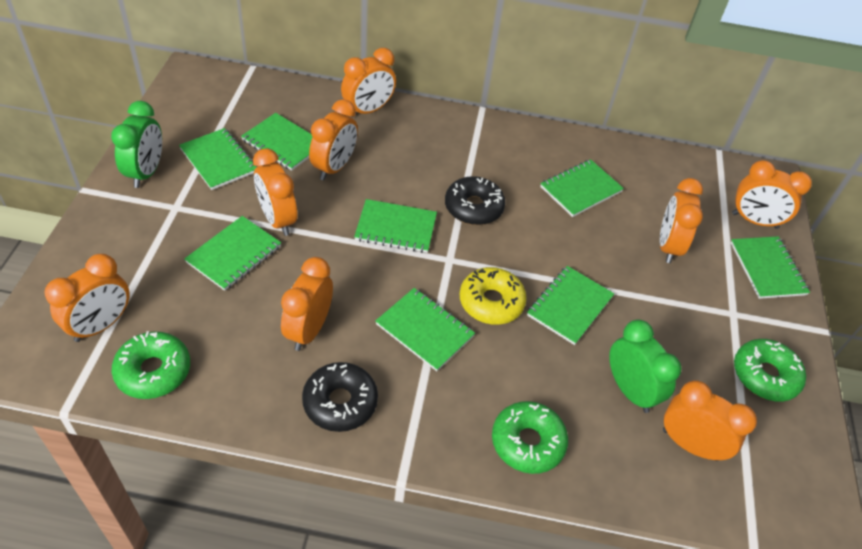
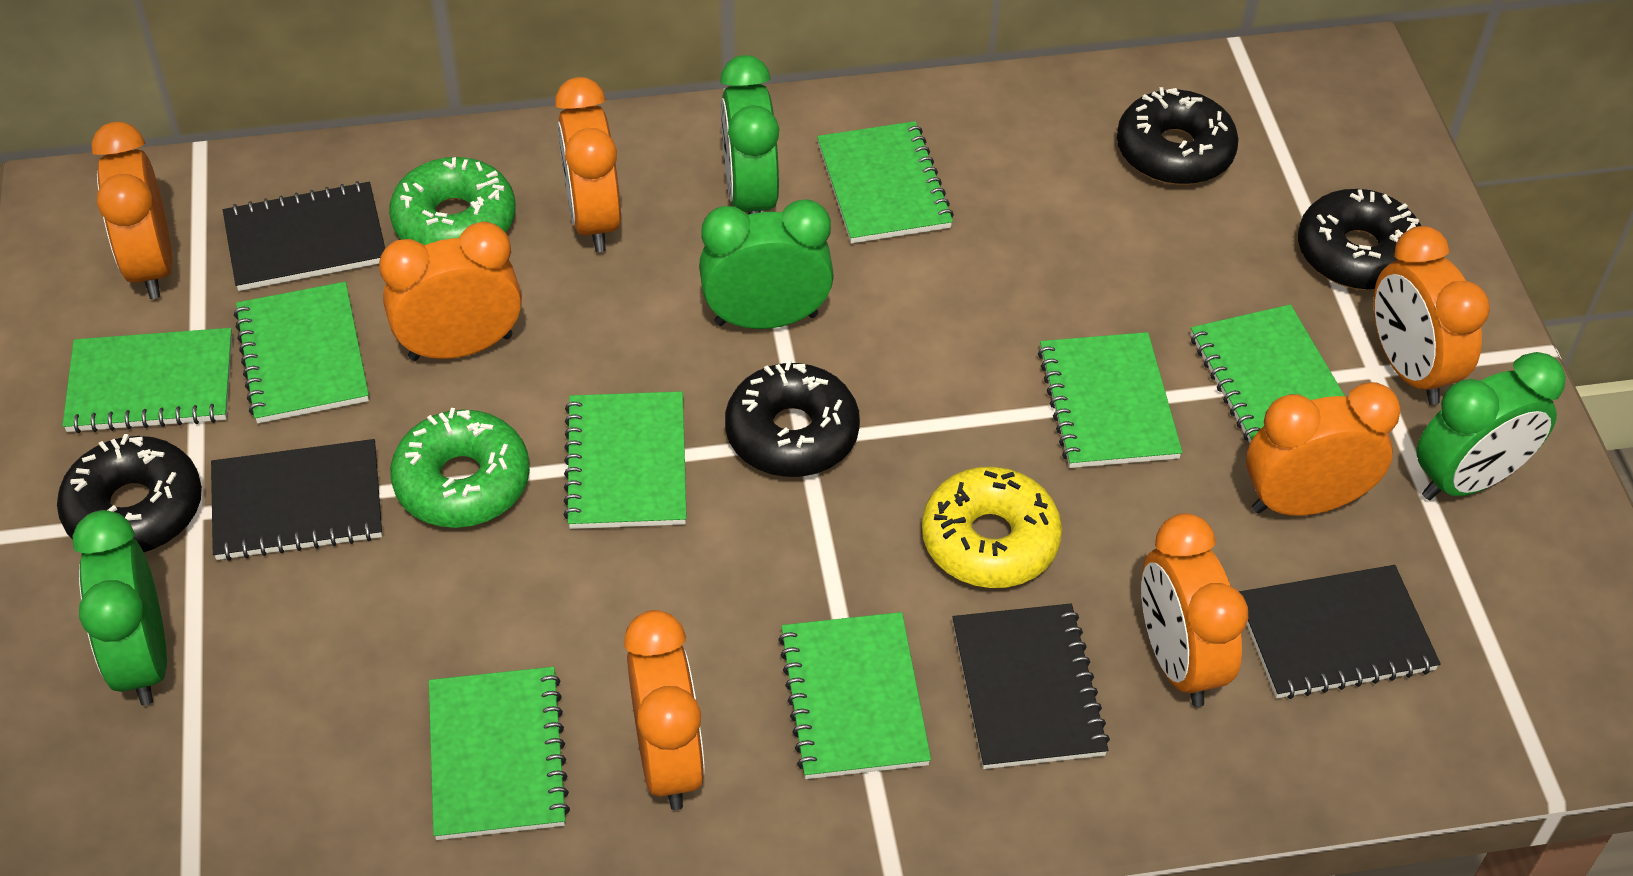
black donut: [302,362,378,432] [445,176,505,225] = 2 -> [57,434,202,552] [725,360,860,477] [1117,87,1239,185] [1298,189,1421,290] = 4
black notebook: none = 0 -> [211,439,382,561] [223,181,385,291] [952,604,1110,769] [1239,565,1440,699] = 4
green clock: [111,101,162,188] [609,320,681,413] = 2 -> [73,510,167,706] [699,199,834,329] [720,55,779,214] [1417,352,1566,500] = 4
green donut: [112,331,190,399] [492,401,568,474] [734,339,806,402] = 3 -> [389,157,516,245] [390,408,530,528] = 2
orange clock: [45,254,130,342] [253,148,297,236] [281,257,333,351] [309,99,358,180] [341,48,396,117] [660,178,703,263] [663,380,757,461] [732,160,812,229] = 8 -> [91,122,173,299] [379,222,522,361] [555,77,621,252] [624,610,705,810] [1141,513,1248,707] [1246,382,1401,516] [1373,226,1490,405] = 7

